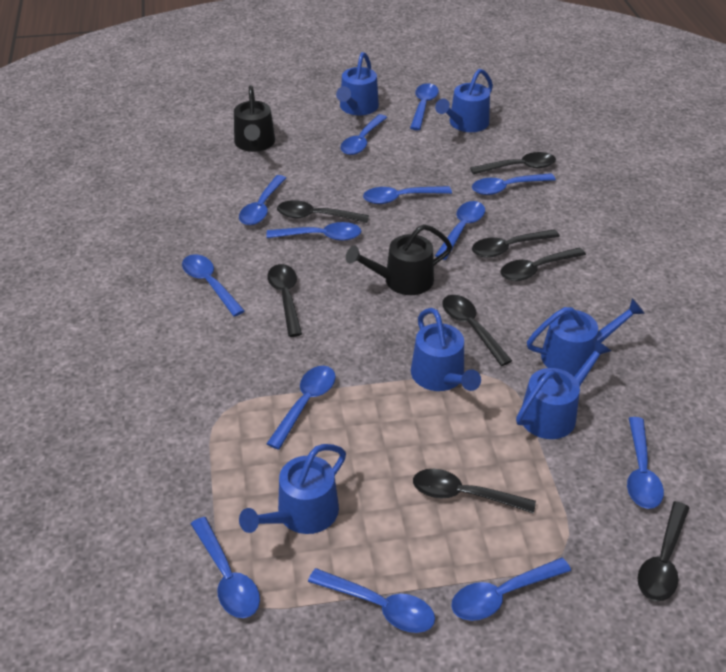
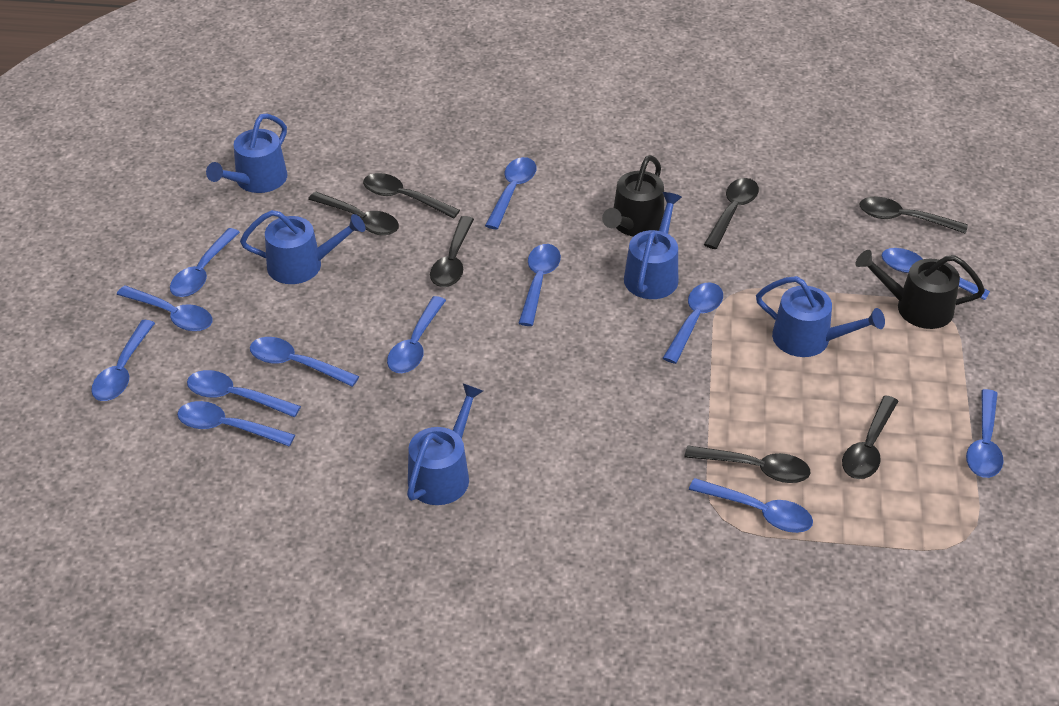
black spoon: [267,264,302,337] [277,200,369,223] [413,469,536,514] [442,295,512,366] [470,152,556,175] [472,229,560,258] [500,247,586,281] [638,501,689,601] = 8 -> [308,192,399,235] [363,173,460,218] [430,216,474,287] [685,445,811,483] [704,178,759,249] [842,395,898,479] [859,197,968,234] = 7
blue watering can: [239,444,346,534] [336,52,379,115] [411,308,481,391] [435,69,493,132] [516,339,611,439] [527,298,645,376] = 6 -> [206,113,287,193] [240,210,366,284] [407,383,483,505] [624,192,682,299] [756,276,885,357] = 5

